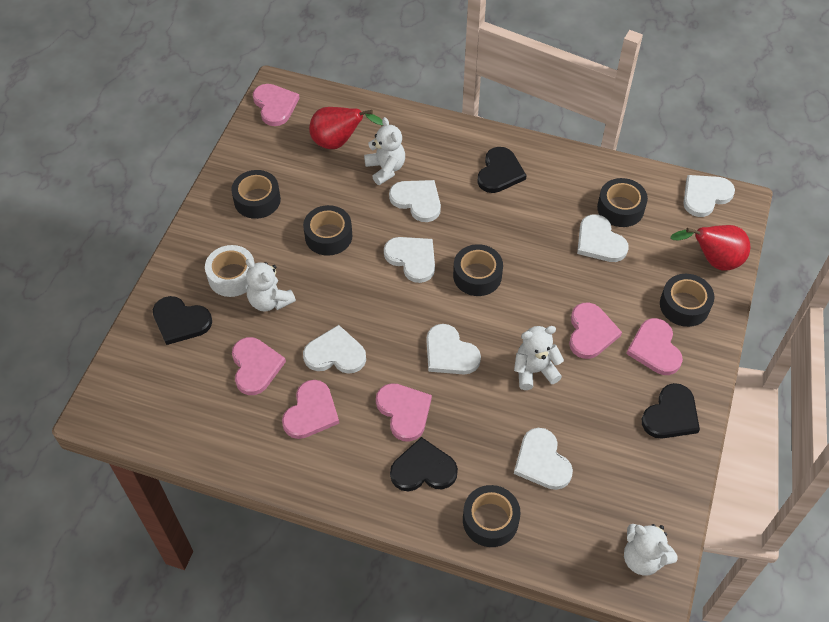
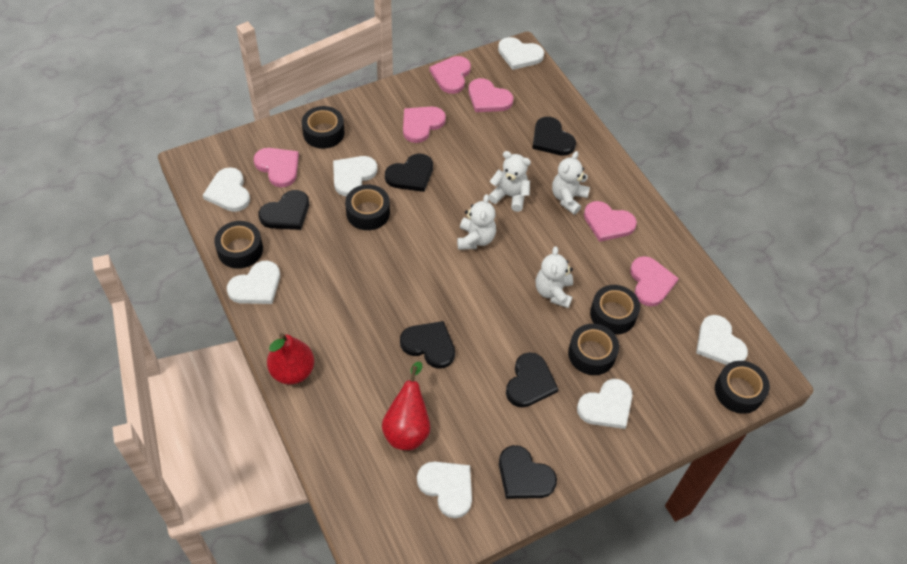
black heart: [153,296,212,345] [390,437,458,492] [477,147,527,193] [642,383,700,439] = 4 -> [259,190,309,230] [385,154,433,192] [400,321,455,369] [499,445,557,499] [506,352,558,408] [532,117,576,156] = 6
white tape: [205,245,255,297] = 1 -> none = 0

